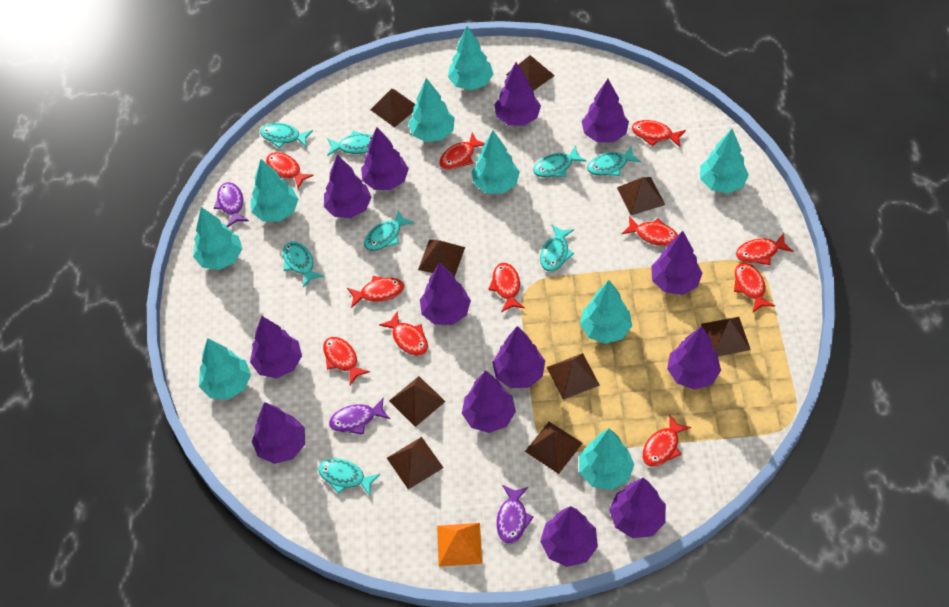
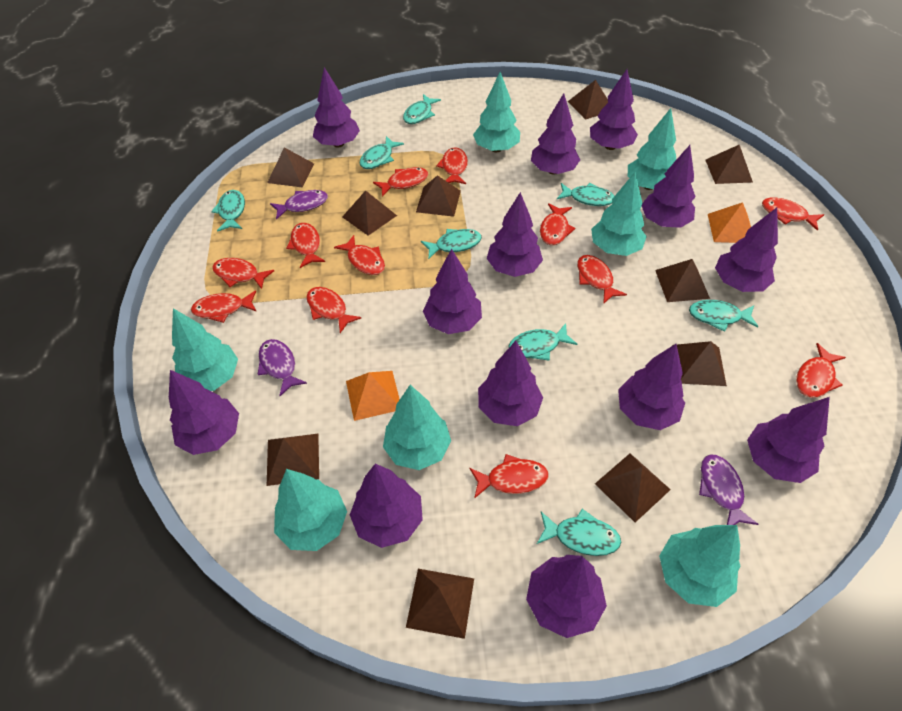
brown pyramid: [370,89,416,128] [387,437,444,490] [389,376,446,427] [418,240,465,278] [506,55,555,90] [525,422,583,474] [547,353,600,400] [617,177,665,215] [701,317,751,356] = 9 -> [267,147,314,188] [267,434,319,486] [342,190,397,236] [406,569,474,639] [416,175,461,217] [568,80,608,120] [595,453,671,522] [655,259,710,302] [672,341,727,386] [706,145,753,184] = 10
orange pyramid: [437,523,482,567] = 1 -> [346,371,400,421] [708,202,751,243] = 2
red fish: [266,152,314,189] [323,337,370,385] [347,276,404,308] [379,311,428,356] [439,133,485,170] [488,263,525,312] [622,216,678,246] [632,120,686,147] [642,414,691,467] [734,263,775,313] [736,233,793,265] = 11 -> [191,290,257,323] [212,258,274,289] [286,223,325,268] [307,287,361,333] [334,235,385,275] [373,167,428,197] [436,147,468,184] [470,454,549,499] [540,203,575,245] [577,255,627,304] [762,197,824,231] [796,343,846,398] = 12
turquoise tree: [193,207,242,270] [199,338,251,400] [251,159,298,222] [408,78,455,142] [448,26,493,90] [472,131,520,194] [579,428,634,490] [580,280,632,344] [700,129,749,193] = 9 -> [172,308,238,391] [274,469,347,551] [383,385,451,470] [473,72,520,152] [591,172,647,256] [628,108,676,190] [659,525,741,607] = 7

